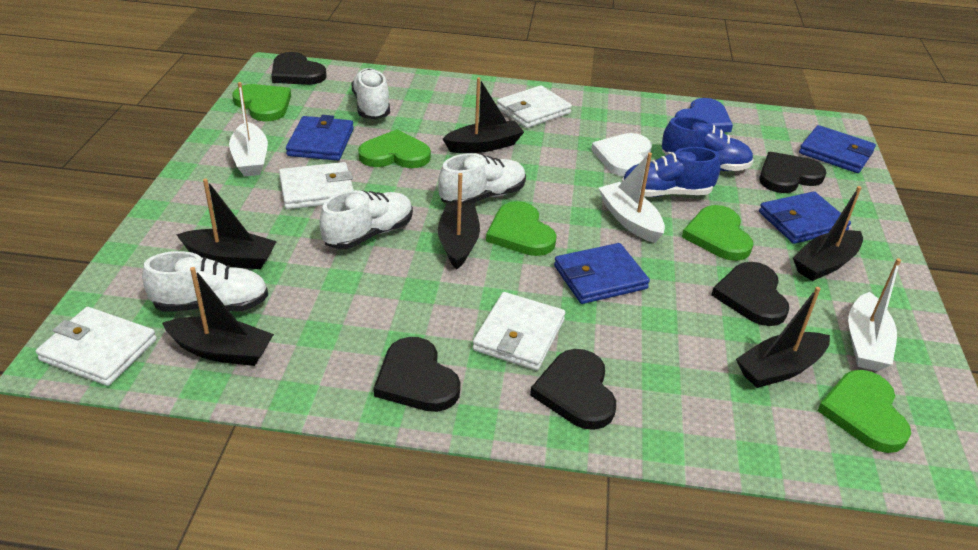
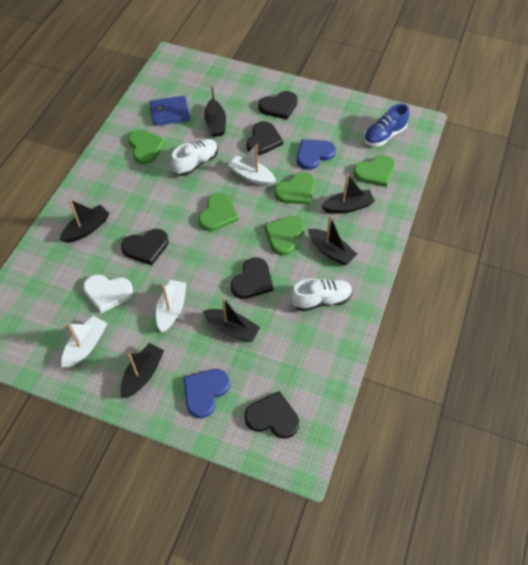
blue heart: [675,98,733,132] = 1 -> [184,369,230,418] [297,139,336,170] = 2
blue shoe: [622,147,721,197] [662,116,753,171] = 2 -> [364,103,409,146] = 1
blue wallet: [286,115,354,161] [554,243,650,304] [759,191,851,244] [799,125,876,173] = 4 -> [150,96,190,126] = 1
white shoe: [142,251,268,311] [319,190,413,249] [351,68,390,120] [438,153,526,203] = 4 -> [171,139,218,176] [290,278,353,312] = 2
white wallet: [36,307,157,386] [279,162,354,209] [472,292,565,370] [497,85,572,128] = 4 -> none = 0

